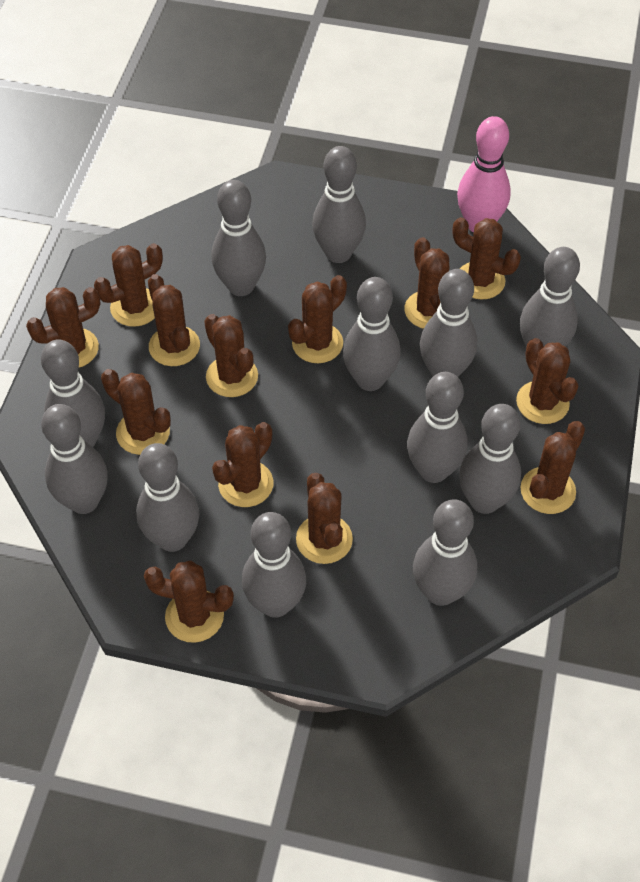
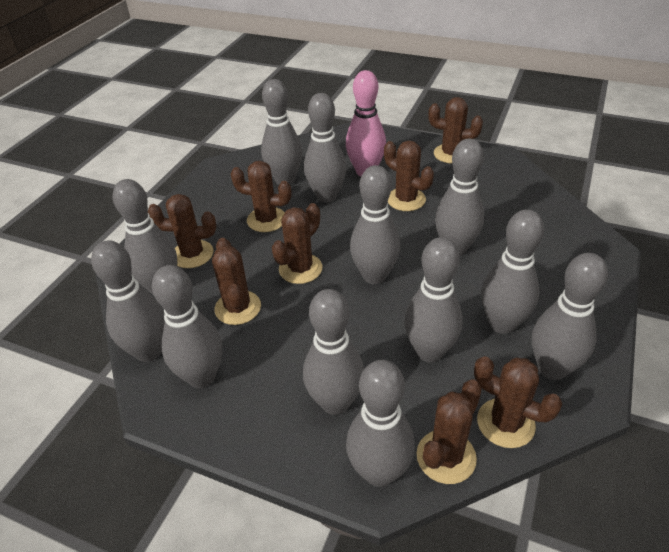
brown cactus: [26,287,101,367] [94,243,163,327] [101,369,171,455] [144,561,234,643] [148,274,200,366] [204,314,258,397] [212,422,273,507] [288,275,347,363] [296,473,353,564] [405,237,449,329] [453,217,521,300] [516,338,578,424] [520,421,585,514] = 13 -> [148,194,216,268] [212,238,261,325] [231,161,291,232] [272,203,322,284] [384,141,434,211] [416,380,482,484] [428,97,483,163] [474,356,562,448] = 8

